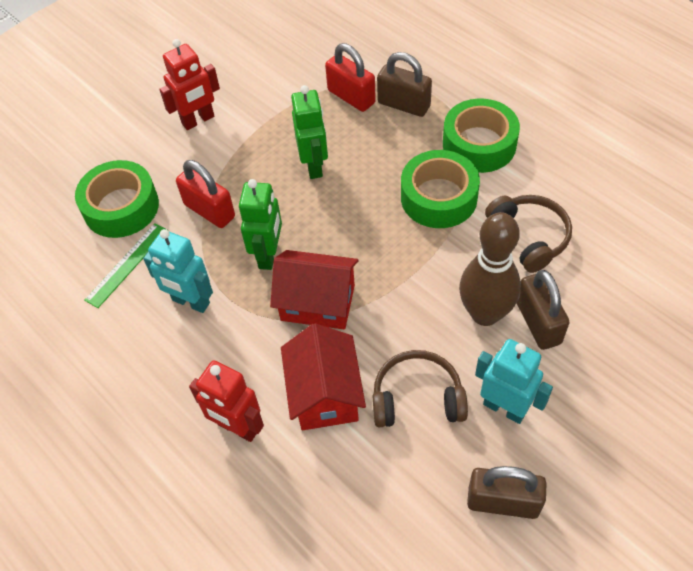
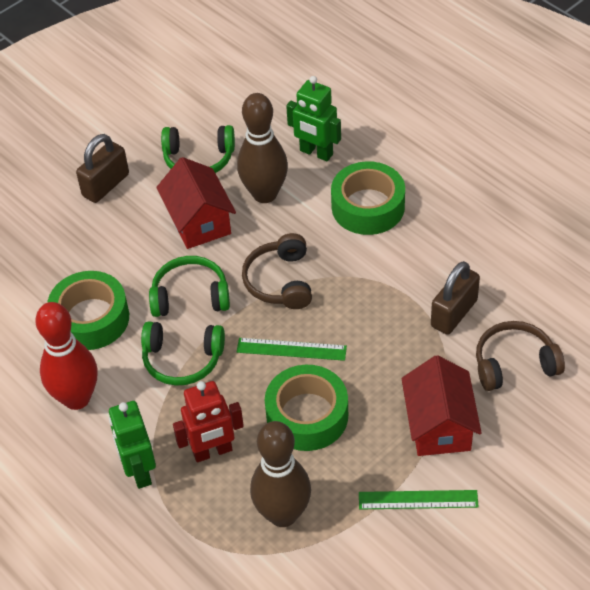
brown bowling pin: [459,212,521,326] = 1 -> [237,93,288,203] [250,421,311,527] = 2
brown padlock: [377,52,432,117] [467,466,546,519] [517,270,570,350] = 3 -> [76,134,129,203] [431,261,480,335] = 2
green headphones: none = 0 -> [141,321,225,386] [149,256,230,317] [161,125,235,173] = 3
green ruler: [85,223,167,308] = 1 -> [237,338,347,361] [359,490,479,510] = 2
red bowling pin: none = 0 -> [35,302,98,410] = 1
red padlock: [176,160,235,228] [325,43,376,112] = 2 -> none = 0
red robot: [159,39,220,130] [189,360,264,442] = 2 -> [173,381,244,462] = 1
turquoise robot: [143,229,213,313] [475,339,553,424] = 2 -> none = 0

